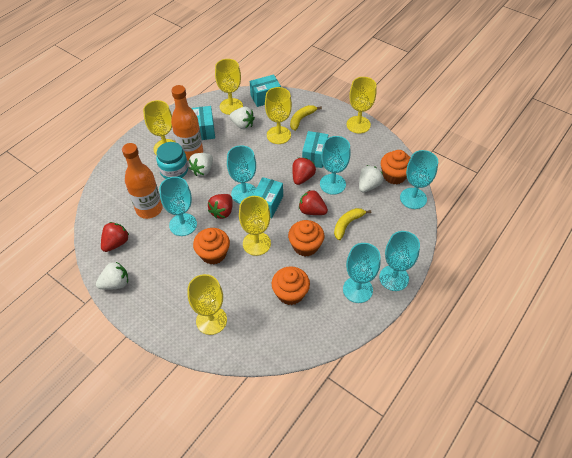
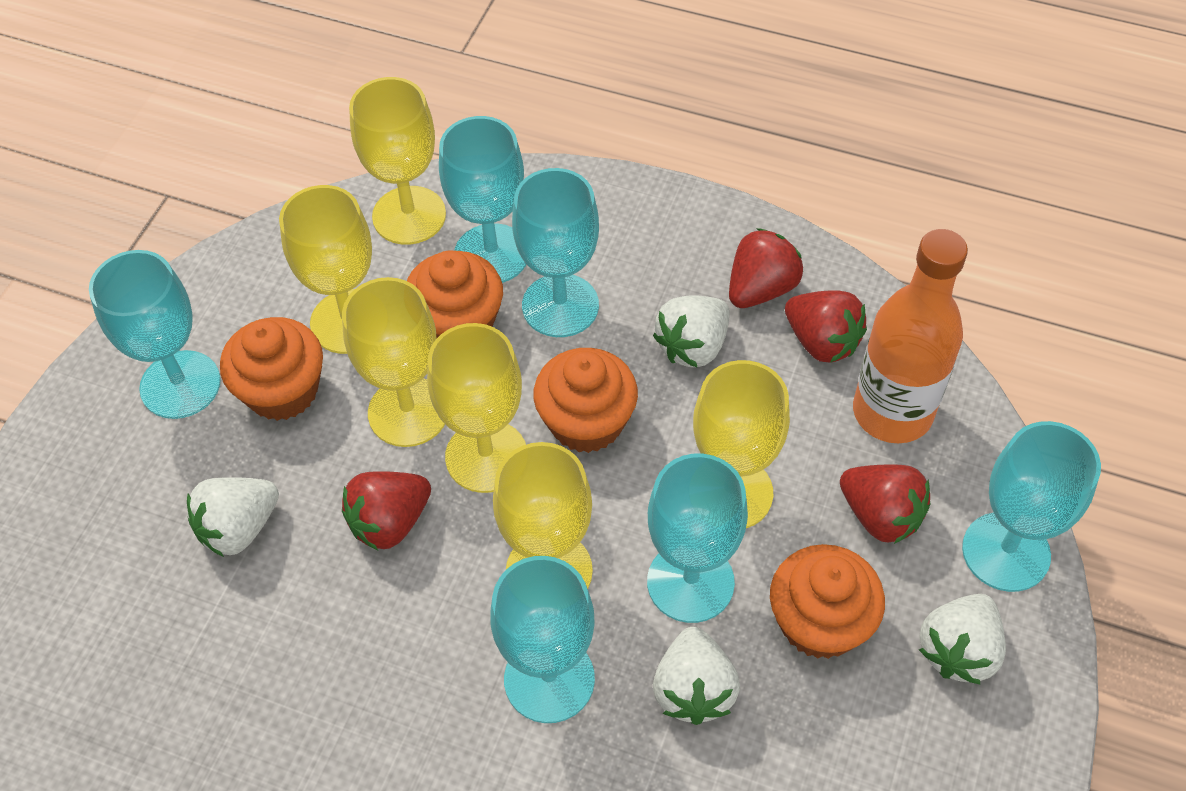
orange bottle: [122,143,163,219] [171,85,203,161] = 2 -> [853,229,968,443] = 1
turquoise box: [191,106,215,140] [250,74,281,107] [252,177,283,218] [302,131,328,168] = 4 -> none = 0
turquoise jar: [156,142,188,179] = 1 -> none = 0
yellow banana: [290,105,322,131] [334,208,371,240] = 2 -> none = 0

